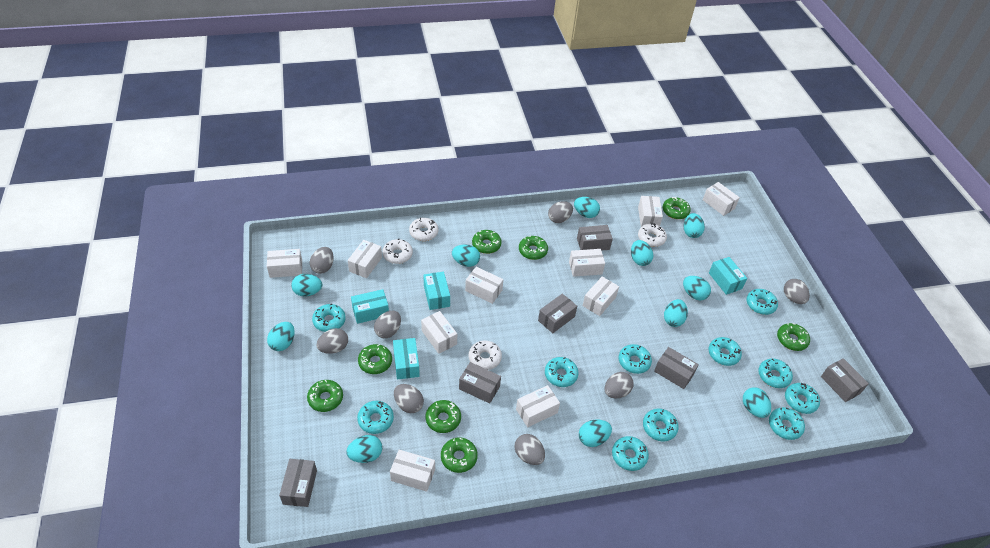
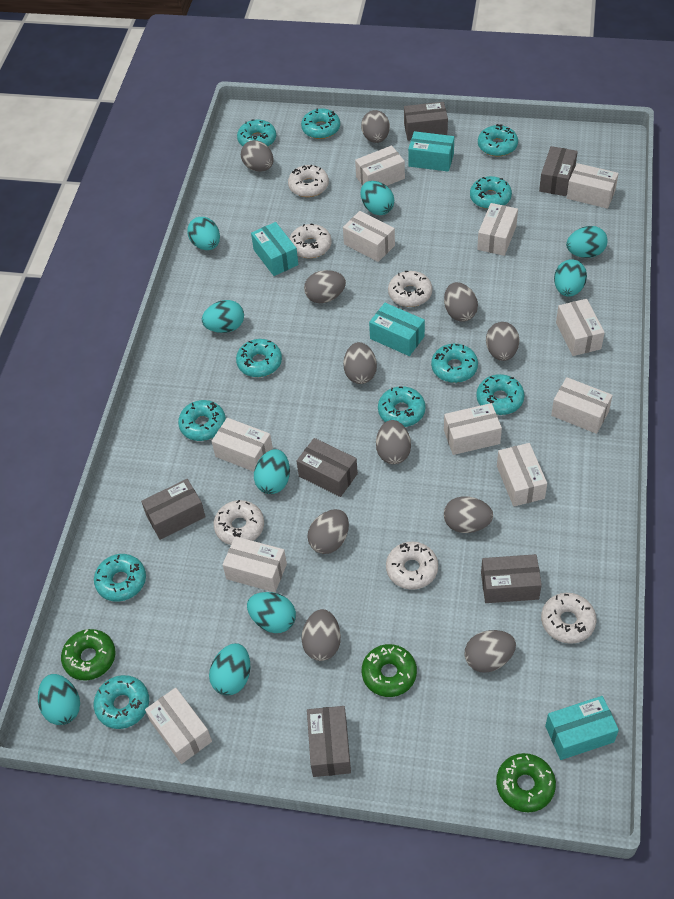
green donut: [307,380,343,412] [358,344,392,374] [426,400,461,433] [441,437,478,473] [472,230,502,254] [519,236,548,260] [663,197,691,219] [777,323,810,351] = 8 -> [61,629,116,680] [362,644,417,697] [496,753,556,812] = 3
grey egg: [310,247,334,274] [316,328,348,354] [374,311,401,338] [394,384,424,413] [515,434,545,465] [548,201,573,223] [605,372,634,399] [784,279,810,304] = 8 -> [241,140,274,172] [302,609,341,661] [304,270,346,303] [307,509,349,554] [343,342,377,384] [361,110,390,143] [376,420,411,464] [444,282,478,322] [444,496,493,533] [465,630,516,673] [486,322,519,361] = 11
turquoise egg: [267,322,295,351] [291,274,322,296] [346,435,382,463] [452,244,480,267] [574,197,600,218] [579,420,612,447] [631,240,653,266] [664,299,688,327] [683,213,705,238] [683,276,711,300] [743,387,771,418] = 11 -> [38,674,80,725] [187,217,220,250] [202,300,244,333] [209,643,250,695] [247,592,296,633] [254,449,290,494] [360,181,394,215] [554,259,587,297] [566,226,607,258] = 9
white box: [267,249,302,278] [348,240,382,278] [390,450,435,492] [421,311,457,354] [465,267,503,304] [516,385,560,427] [569,249,605,277] [583,277,619,316] [638,196,663,227] [703,182,740,216] = 10 -> [145,687,212,764] [212,418,273,472] [222,536,287,593] [343,211,395,262] [355,145,405,186] [444,403,502,455] [477,203,518,256] [497,443,547,507] [551,377,613,434] [556,299,605,356] [567,163,619,209] = 11
white donut: [382,239,413,264] [409,218,438,241] [469,341,502,370] [638,223,667,247] = 4 -> [214,500,264,545] [288,165,329,197] [289,223,332,258] [386,542,438,590] [388,271,432,307] [541,593,596,644] = 6

